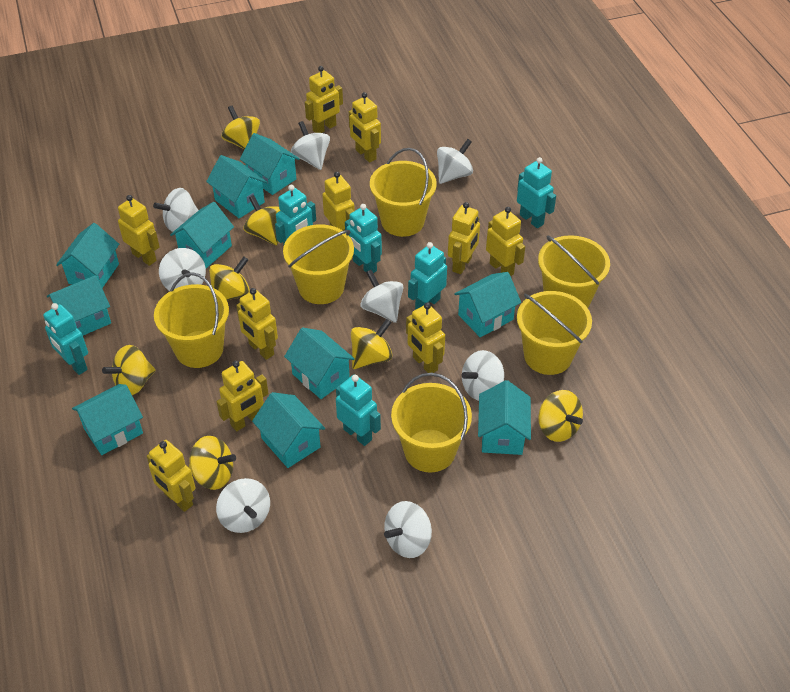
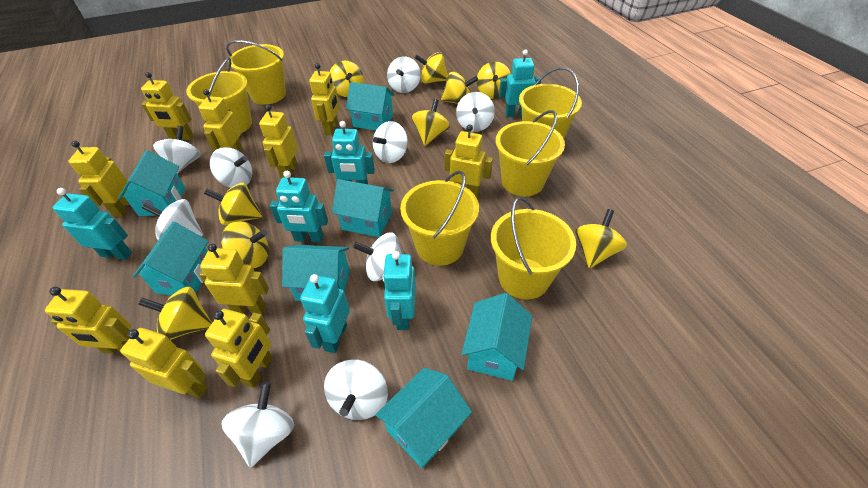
turquoise house: [47,275,111,335] [56,223,119,288] [72,384,143,455] [170,202,234,268] [206,155,267,218] [240,133,300,195] [252,392,325,468] [284,327,355,399] [454,272,521,337] [478,380,531,455] = 10 -> [118,150,185,216] [133,222,209,295] [282,245,350,301] [332,179,394,237] [346,82,395,130] [375,368,472,468] [461,293,532,381] = 7
white spinning top: [153,188,199,232] [159,248,206,291] [216,478,270,533] [291,121,330,170] [360,270,404,323] [384,501,432,558] [437,139,473,184] [462,350,504,401] = 8 -> [142,199,203,240] [153,126,201,174] [210,147,252,188] [222,382,294,468] [324,359,388,420] [353,232,404,281] [373,121,408,163] [387,56,421,93] [456,92,495,132] = 9
yellow spinning top: [102,345,156,395] [189,436,236,490] [209,257,250,301] [221,106,260,150] [243,195,281,245] [351,319,392,369] [538,390,583,442] = 7 -> [138,287,212,340] [204,183,262,225] [221,221,269,268] [330,61,364,97] [412,99,450,146] [415,52,448,84] [441,72,478,104] [477,62,511,99] [575,209,627,268] = 9

